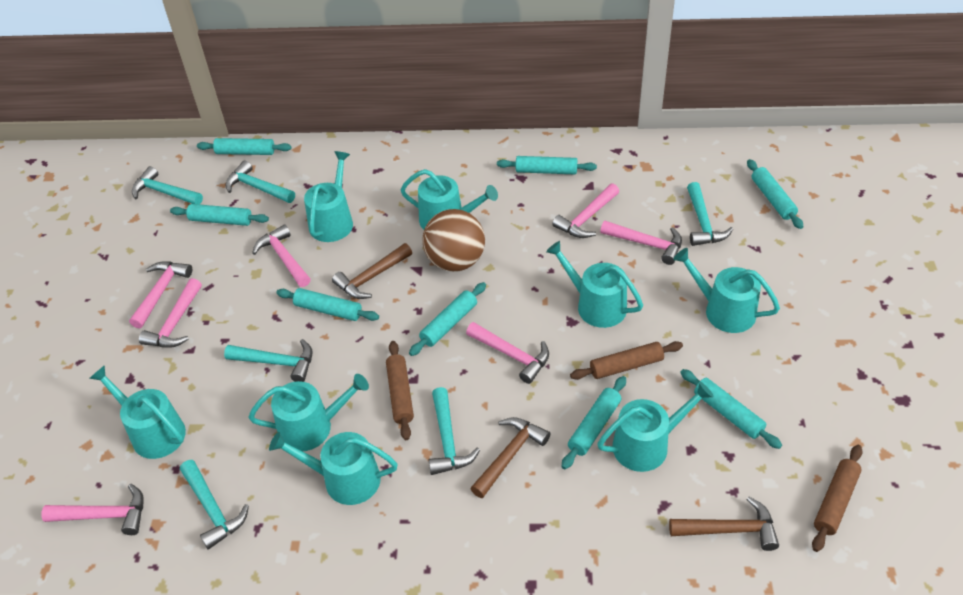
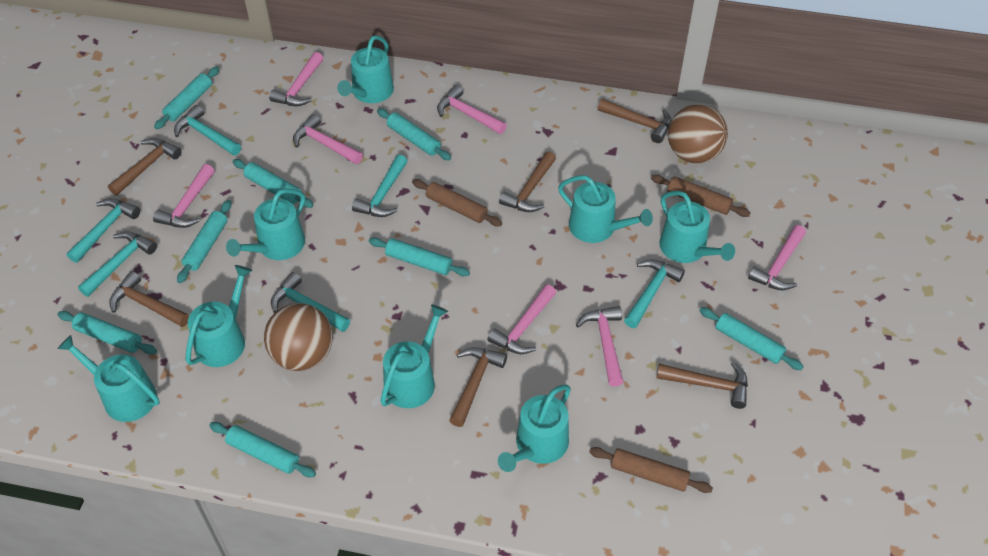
brown ball: [422,209,485,272] = 1 -> [264,303,333,371] [668,104,728,164] = 2
brown hammer: [332,243,412,299] [470,417,550,498] [669,497,779,551] = 3 -> [108,138,182,195] [109,271,190,327] [449,347,507,427] [499,151,556,212] [598,99,672,143] [656,361,748,409] = 6

